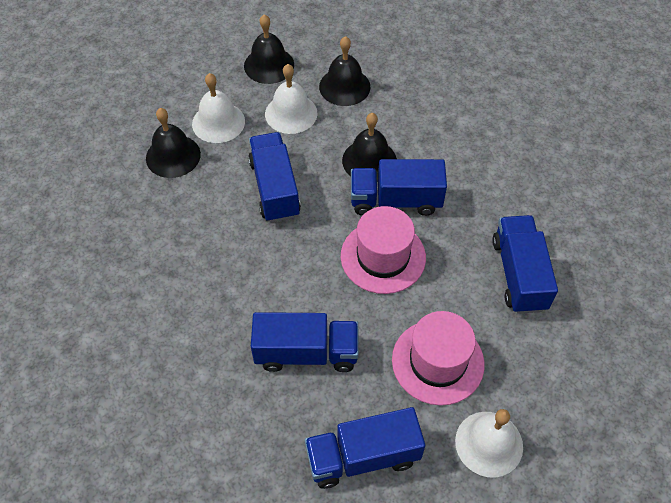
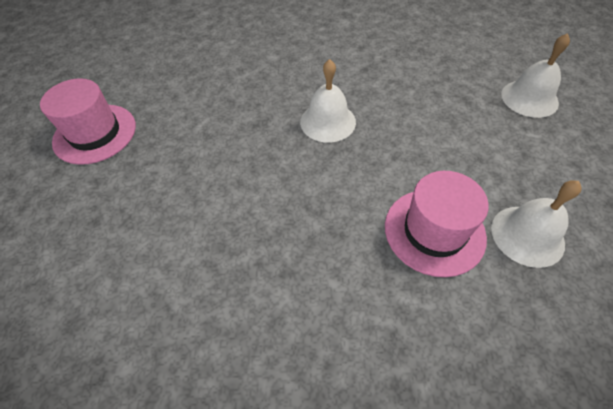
black bell: [146,108,201,178] [244,14,294,84] [319,36,370,106] [342,113,397,182] = 4 -> none = 0
blue truck: [248,132,301,222] [251,312,359,372] [305,407,425,489] [351,159,447,216] [492,215,558,314] = 5 -> none = 0

